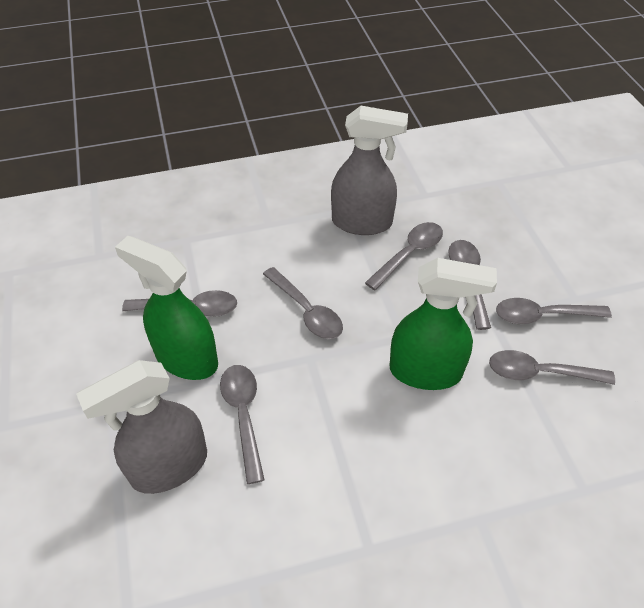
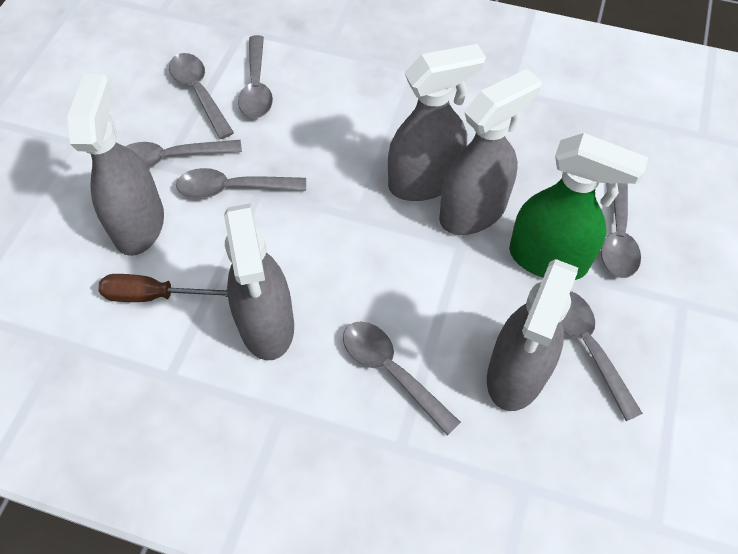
brown screwdriver: none = 0 -> [98,274,228,302] = 1
green spray bottle: [115,236,218,380] [390,258,497,390] = 2 -> [509,133,648,280] = 1
grey spray bottle: [76,360,207,494] [331,106,408,235] = 2 -> [67,74,164,256] [224,203,294,360] [388,44,486,201] [439,69,541,235] [487,259,578,411] = 5

